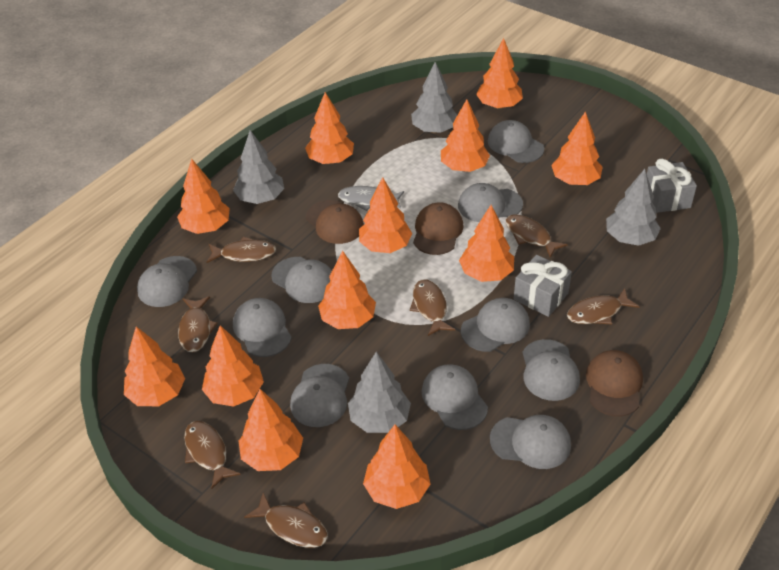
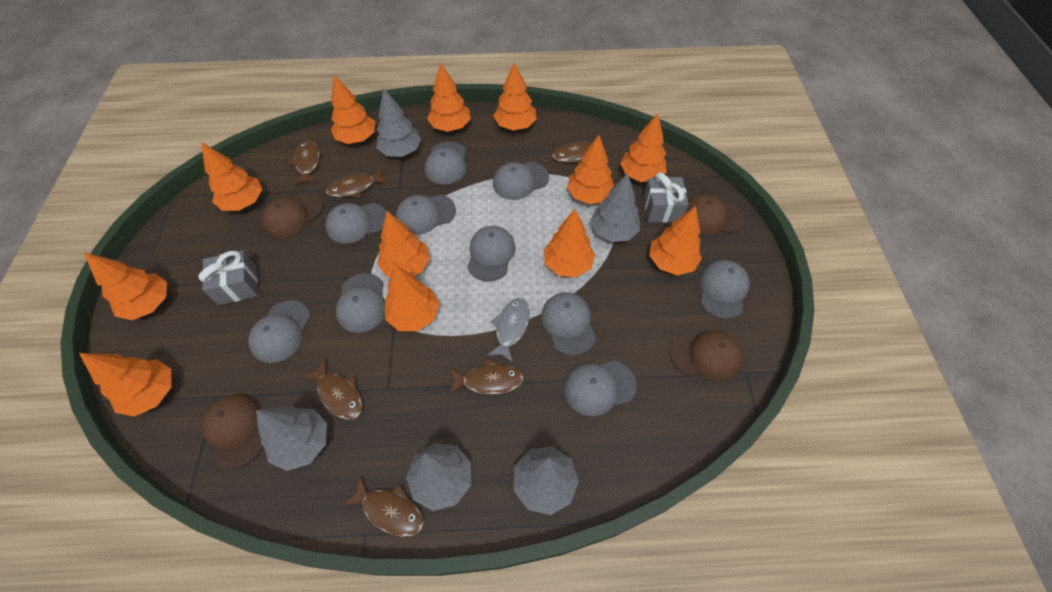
brown cap: [306,200,364,244] [413,202,463,255] [586,350,643,416] = 3 -> [201,394,263,469] [262,193,323,238] [670,330,742,381] [685,194,744,234] = 4
brown fish: [178,296,218,352] [184,421,241,489] [206,237,276,263] [244,493,328,548] [410,280,455,336] [506,215,568,258] [567,288,640,325] = 7 -> [289,140,320,185] [302,358,362,420] [326,167,388,198] [342,476,424,537] [449,358,523,395] [552,138,610,163] = 6
grey tree: [233,130,284,204] [348,352,411,433] [411,62,457,133] [606,169,661,246] = 4 -> [256,407,327,471] [376,88,421,157] [406,443,471,511] [513,447,579,515] [590,173,640,242] = 5

